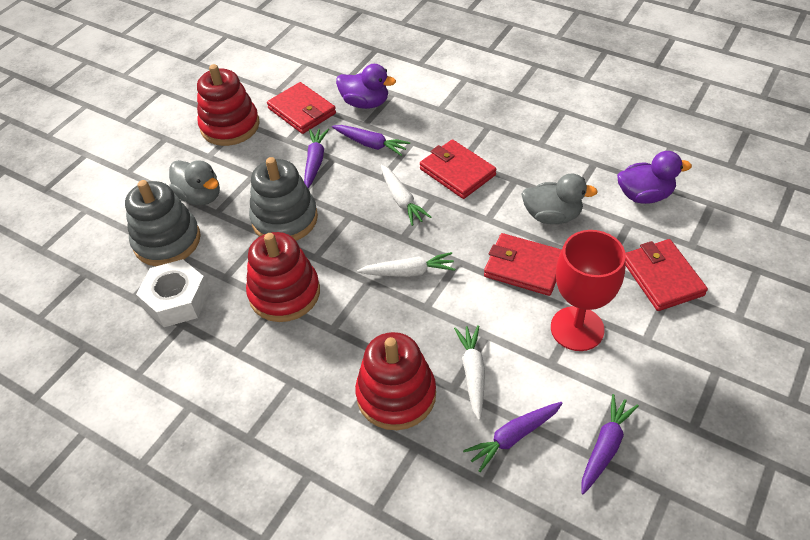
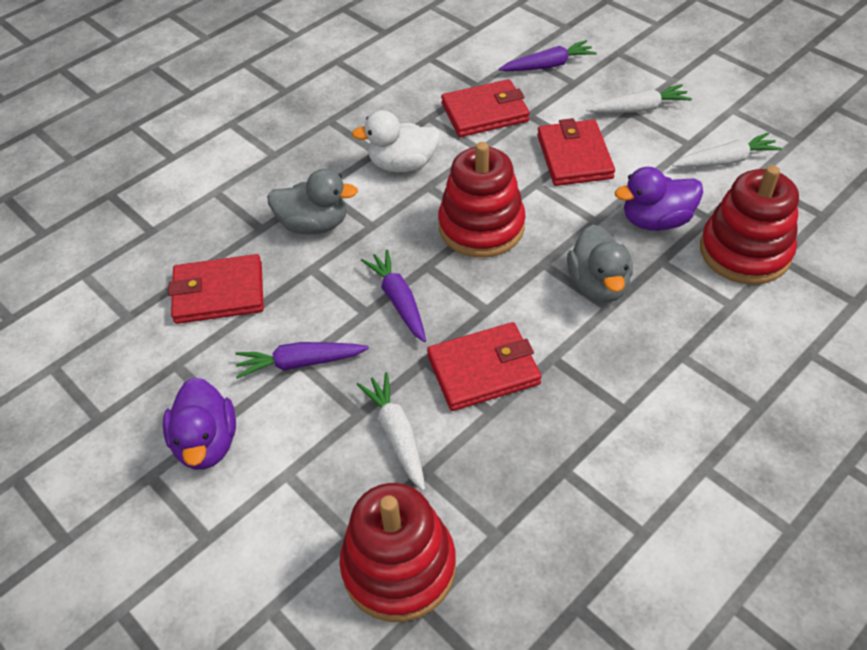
grey stacking toy: [125,180,200,266] [249,157,318,241] = 2 -> none = 0
purple carrot: [304,129,329,189] [332,125,410,156] [463,402,563,472] [581,394,639,495] = 4 -> [235,342,369,379] [361,249,426,342] [499,40,597,71] = 3
red goblet: [551,230,626,351] = 1 -> none = 0
white duck: none = 0 -> [352,110,440,173] = 1
white nut: [136,259,210,327] = 1 -> none = 0

